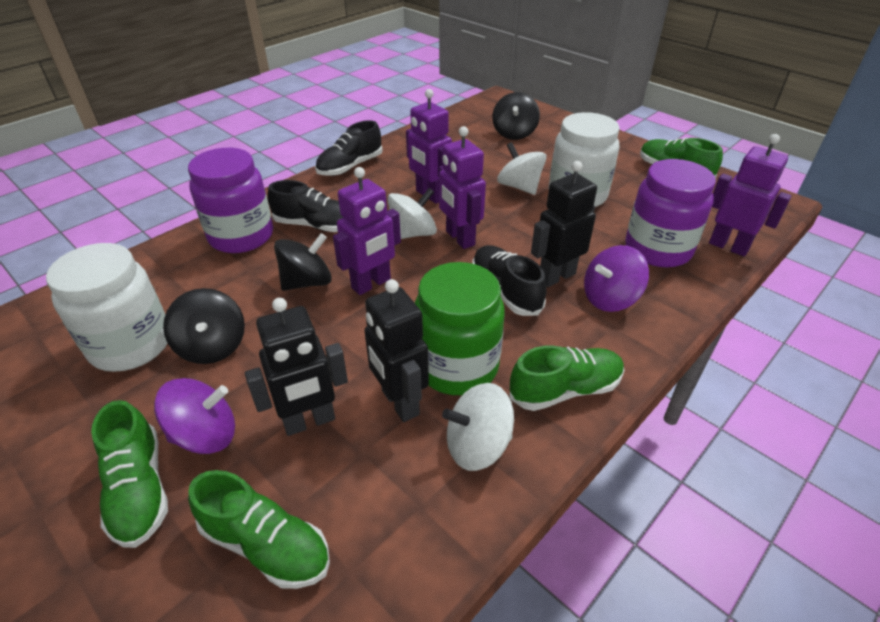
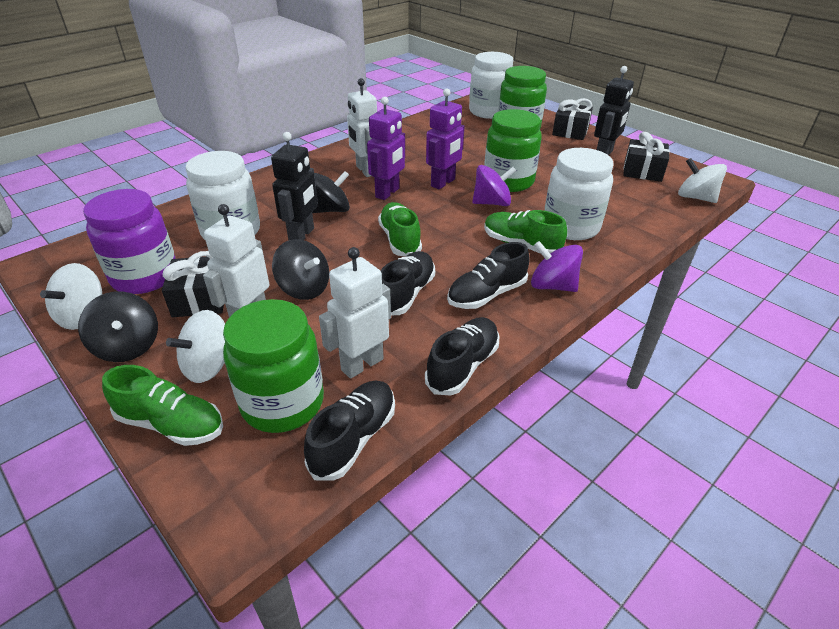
black gift: none = 0 -> [162,251,224,317] [552,98,593,140] [623,132,670,182] = 3
black robot: [245,298,348,436] [364,279,429,422] [531,161,597,287] = 3 -> [271,132,318,240] [594,66,634,155] = 2
black shoe: [267,180,343,232] [315,120,383,176] [472,245,547,316] = 3 -> [304,381,395,481] [381,251,435,315] [425,317,499,396] [447,242,530,309] = 4
green jar: [415,262,505,395] = 1 -> [223,299,324,433] [484,109,542,192] [498,66,547,130] = 3
green shoe: [91,400,168,548] [188,470,330,589] [510,345,624,411] [640,138,723,179] = 4 -> [102,365,223,446] [378,202,422,257] [484,210,567,254] = 3
purple jar: [188,148,273,253] [625,159,716,267] = 2 -> [83,189,176,294] = 1
purple robot: [333,167,401,295] [406,89,452,204] [439,126,486,249] [709,134,792,256] = 4 -> [367,97,405,200] [426,88,465,189] = 2
white jar: [46,243,168,372] [549,112,620,207] = 2 -> [186,151,260,240] [469,52,513,119] [545,148,614,240] = 3
white robot: none = 0 -> [203,204,269,317] [319,247,391,379] [347,78,377,177] = 3

